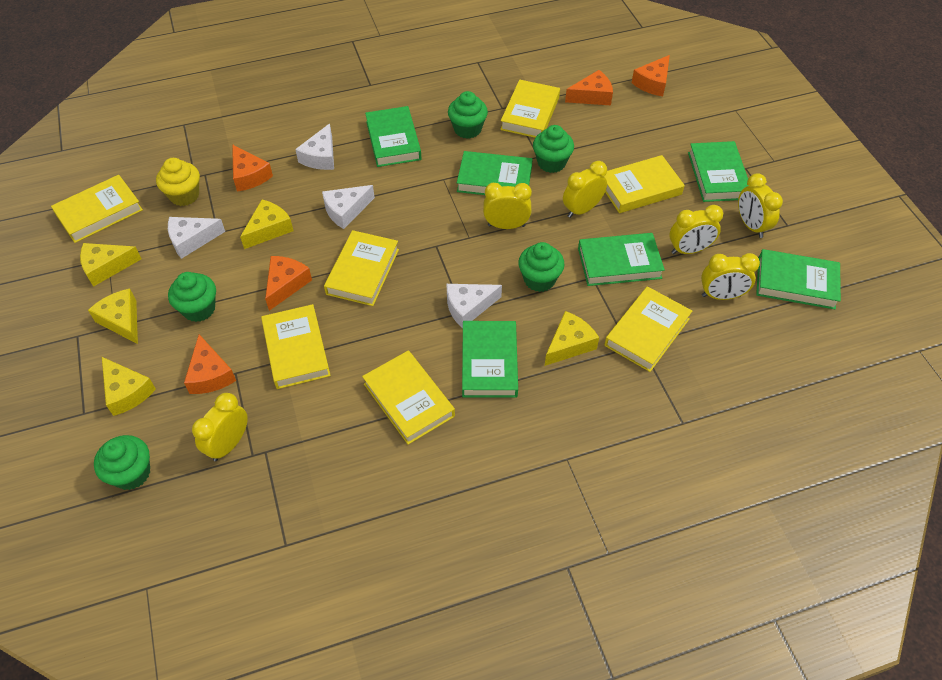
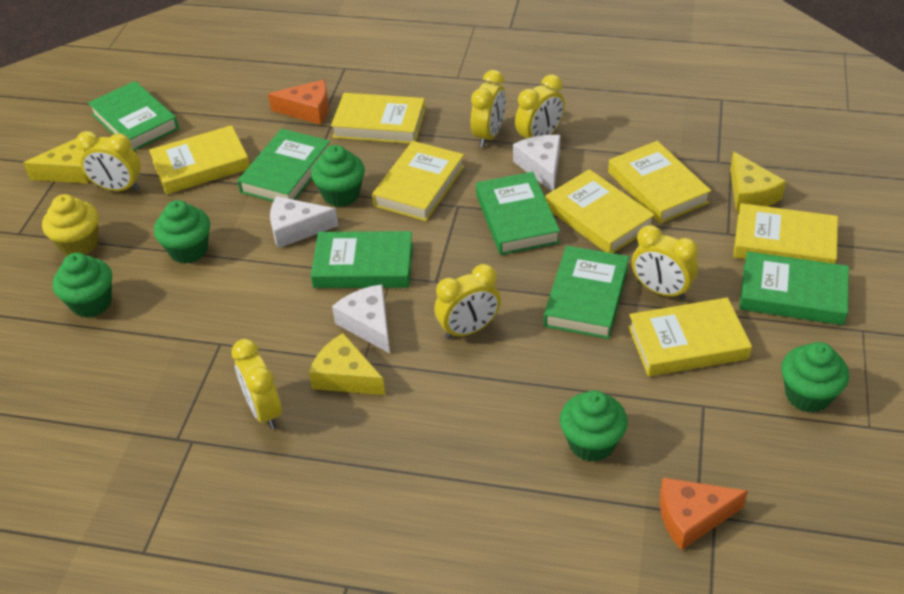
orange cheese: [184,334,236,394] [232,144,273,192] [265,256,312,311] [565,70,613,105] [632,55,670,96] = 5 -> [268,80,329,125] [660,478,748,550] = 2
white cheese: [168,217,225,259] [295,123,334,170] [322,185,375,229] [446,284,502,328] = 4 -> [270,196,338,248] [332,284,390,354] [513,135,561,191] = 3
yellow cheese: [80,243,141,287] [88,289,138,344] [102,357,156,416] [240,200,293,249] [545,311,599,366] = 5 -> [23,139,89,184] [309,333,385,395] [730,152,786,211] = 3

